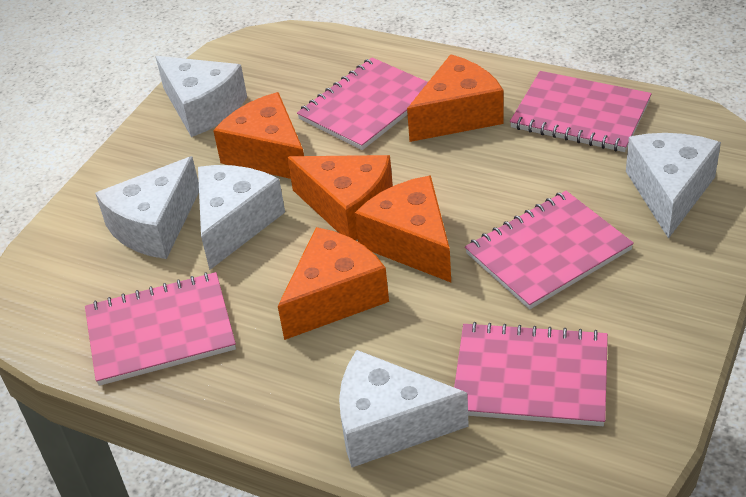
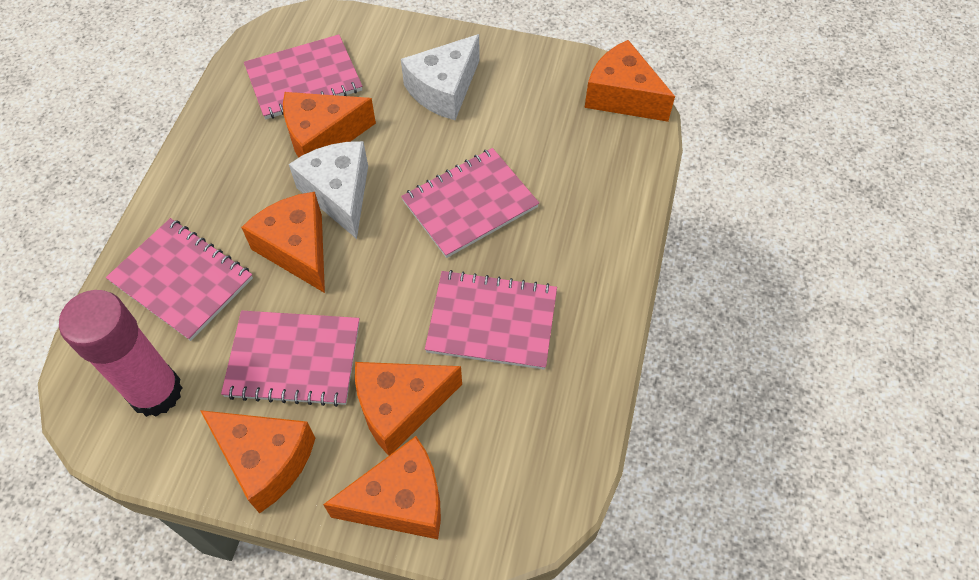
orange cheese: [213,92,304,179] [278,227,389,340] [287,155,393,240] [355,175,451,282] [407,54,504,142] = 5 -> [200,410,315,513] [241,192,325,293] [283,92,376,158] [323,436,441,539] [355,362,462,456] [585,40,675,122] = 6
pink glue stick: none = 0 -> [59,290,182,417] = 1
white cheese: [95,156,199,259] [155,56,247,137] [198,165,285,270] [339,350,469,468] [626,133,721,239] = 5 -> [289,141,368,239] [401,34,480,120] = 2

